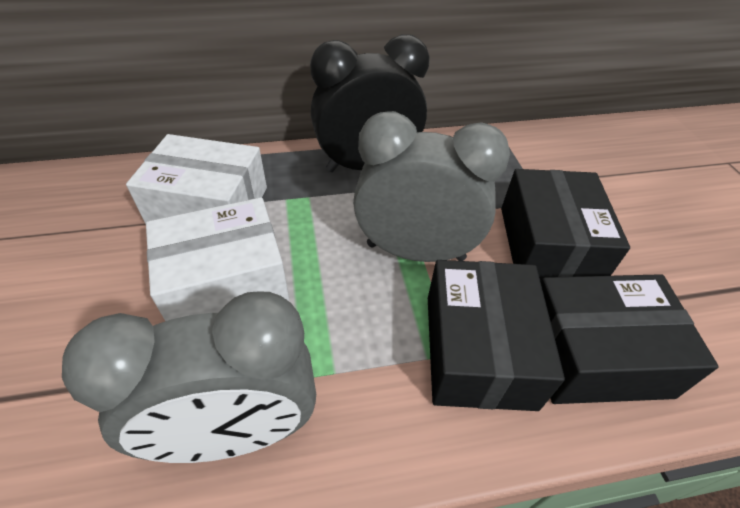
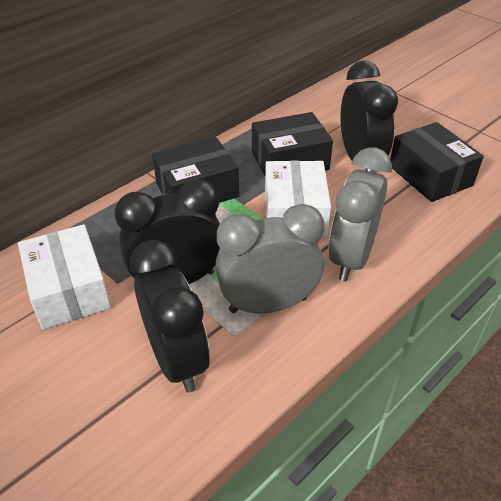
black clock: [310,34,430,172] = 1 -> [115,179,220,284] [130,240,210,393] [340,60,398,172] = 3

